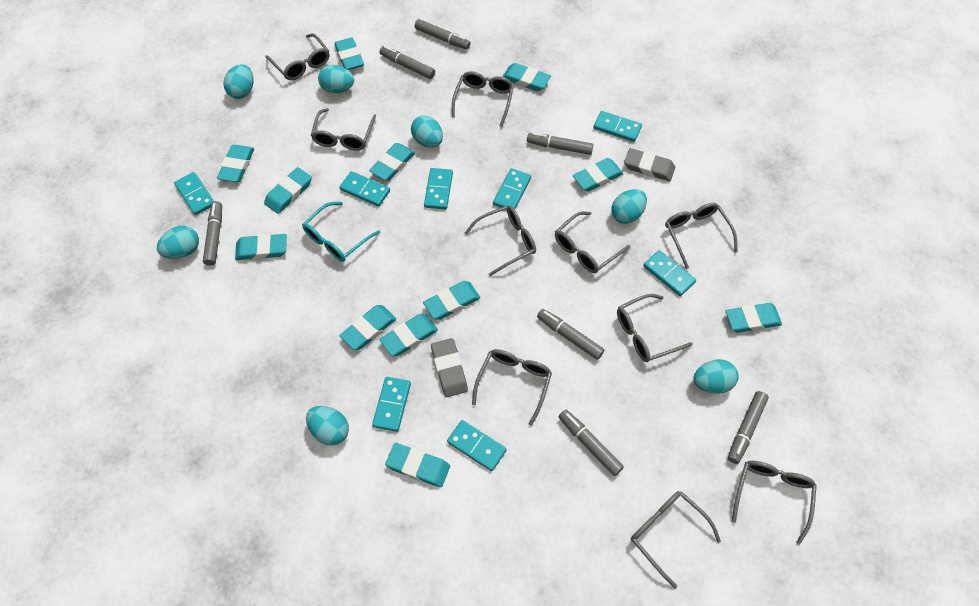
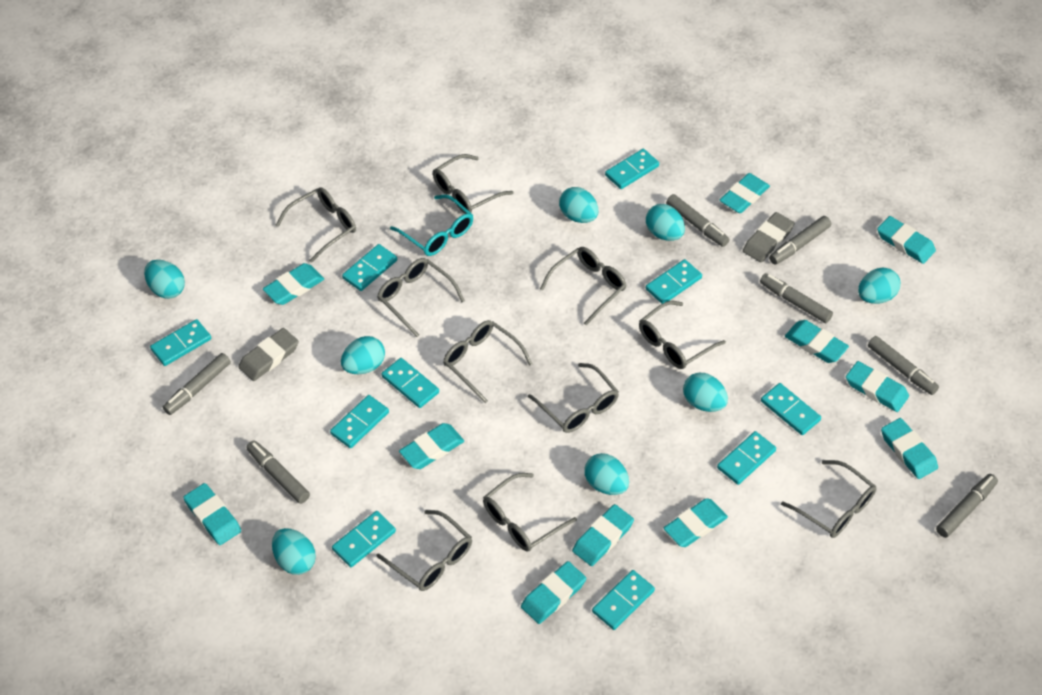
turquoise domino: [174,172,214,215] [339,171,390,207] [372,377,411,432] [424,168,453,210] [447,420,507,471] [493,168,531,210] [593,111,642,142] [643,250,696,296] = 8 -> [150,319,211,366] [330,395,389,448] [332,511,396,567] [342,244,397,291] [382,358,439,408] [592,570,655,630] [605,149,659,189] [646,259,702,304] [717,431,776,485] [761,383,821,435] = 10
turquoise egg: [157,226,199,259] [223,64,253,99] [306,406,349,446] [318,65,354,93] [411,115,443,148] [611,189,647,224] [693,359,738,394] = 7 -> [144,260,185,299] [272,528,316,575] [341,336,385,374] [559,187,598,223] [584,453,629,495] [646,204,685,241] [683,373,728,412] [858,268,900,304] = 8
turquoise eraser: [217,145,254,182] [235,234,287,260] [264,167,312,214] [334,37,364,70] [340,305,396,350] [369,143,415,181] [380,314,438,356] [385,443,450,488] [423,281,480,320] [503,63,551,91] [573,158,623,191] [726,303,782,333] = 12 -> [183,483,241,545] [263,263,324,305] [399,423,464,469] [521,561,586,624] [572,504,634,566] [663,498,728,547] [720,173,770,213] [785,320,849,363] [846,361,909,412] [877,216,936,264] [881,418,938,479] = 11

